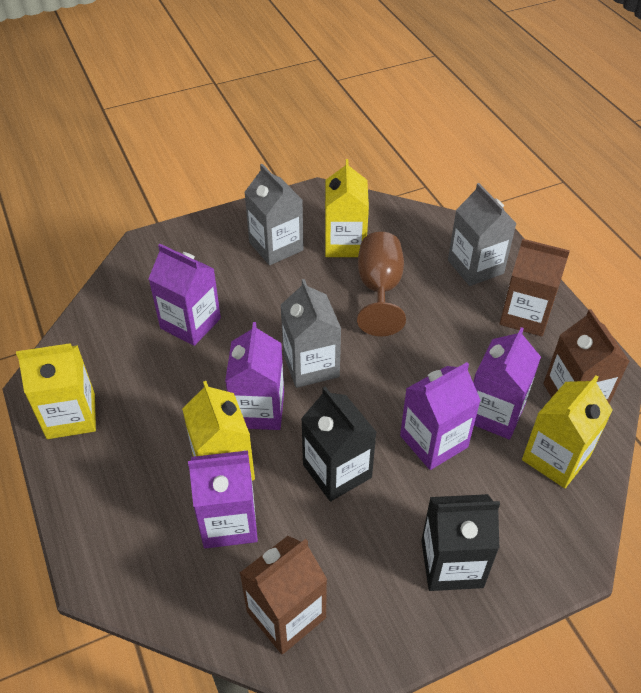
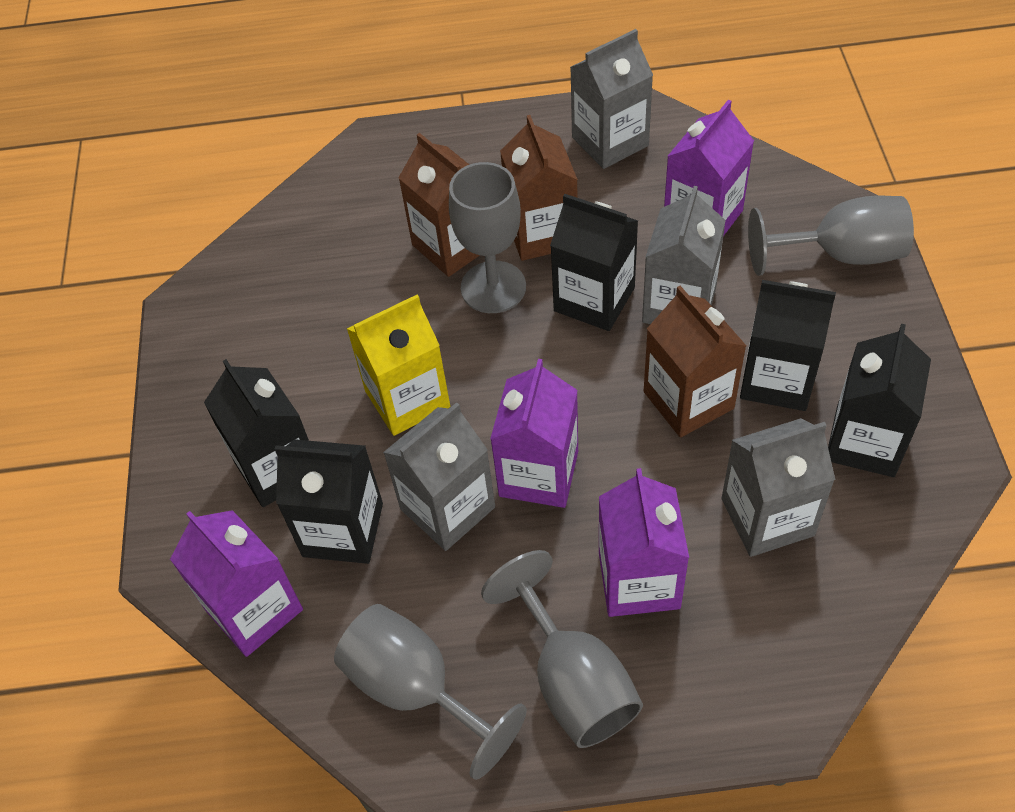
black carton: [301,387,377,502] [421,494,500,591] = 2 -> [204,359,309,507] [275,439,383,564] [550,194,638,331] [740,280,836,411] [828,324,931,477] = 5
brown goblet: [357,232,406,336] = 1 -> none = 0
grey carton: [244,164,304,265] [281,279,341,388] [448,183,517,286] = 3 -> [383,402,495,551] [570,29,653,169] [642,186,726,324] [721,418,835,557] = 4
grey goblet: none = 0 -> [334,604,527,780] [449,162,526,313] [481,550,643,748] [748,196,914,276] = 4
purple carton: [148,244,221,346] [188,451,258,549] [225,322,284,430] [400,362,481,470] [473,327,541,439] = 5 -> [170,510,303,657] [490,359,578,508] [599,468,689,617] [664,100,754,236] = 4
yellow carton: [16,343,96,439] [182,381,255,481] [325,159,369,257] [522,375,613,488] = 4 -> [347,295,450,436] = 1

